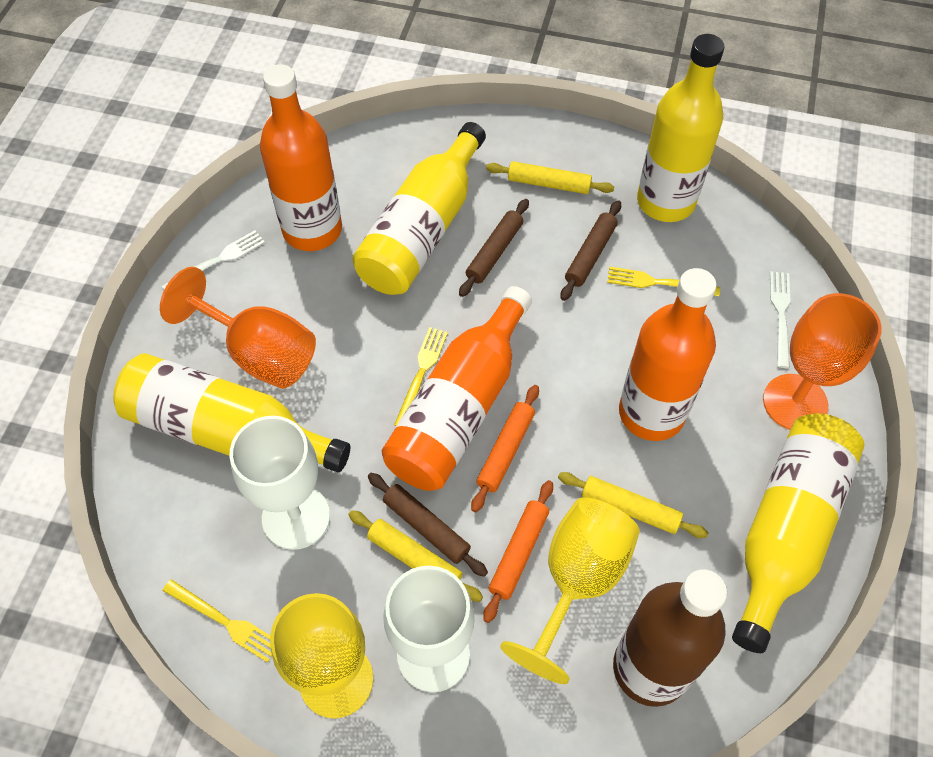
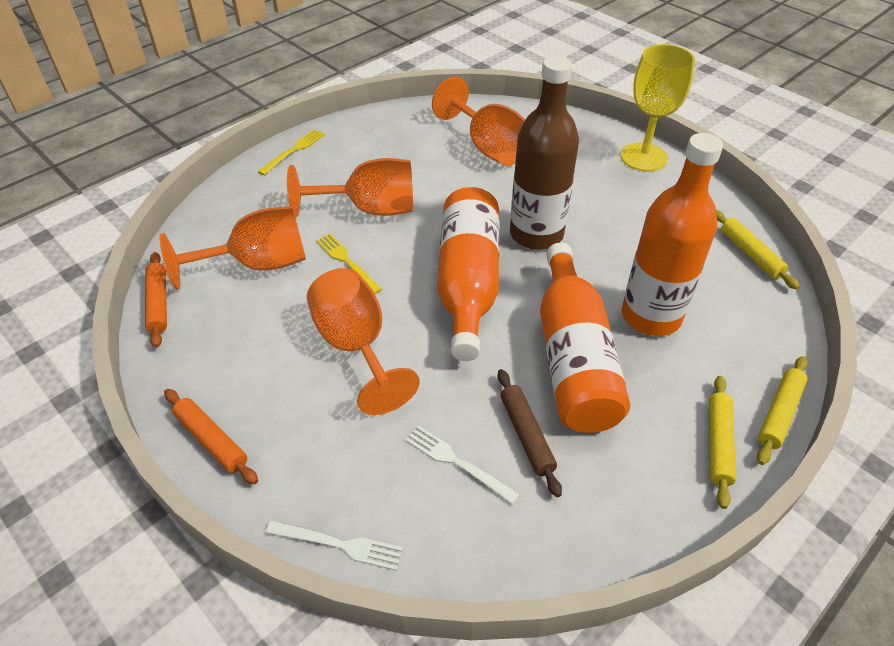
brown rolling pin: [368,473,488,577] [459,199,529,297] [560,200,621,301] = 3 -> [497,369,562,497] = 1
orange goblet: [160,267,316,389] [763,293,882,430] = 2 -> [159,206,306,289] [287,158,413,217] [307,268,420,415] [432,76,525,166] = 4
white goblet: [230,416,330,550] [383,566,475,692] = 2 -> none = 0
yellow bottle: [113,353,350,472] [352,122,486,295] [637,34,724,222] [732,413,864,653] = 4 -> none = 0
yellow fork: [163,579,272,663] [394,327,448,426] [607,267,720,296] = 3 -> [258,129,325,175] [316,234,382,294] = 2
yellow goblet: [270,593,373,718] [500,497,640,684] = 2 -> [621,44,695,172] = 1

